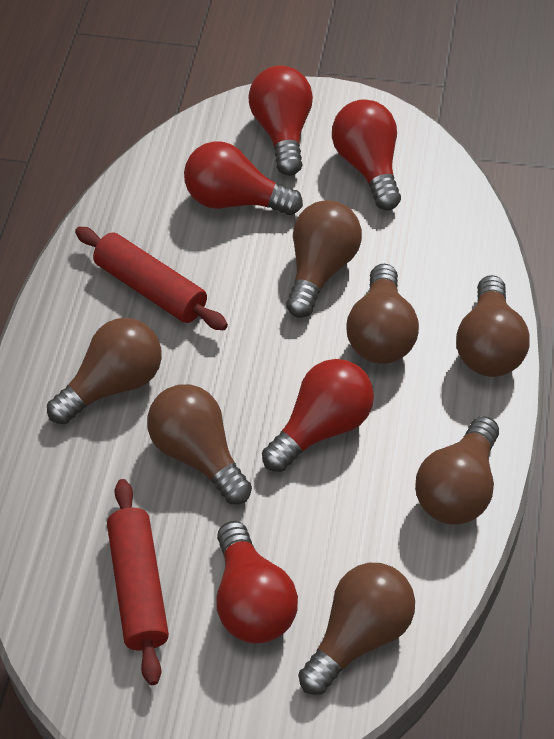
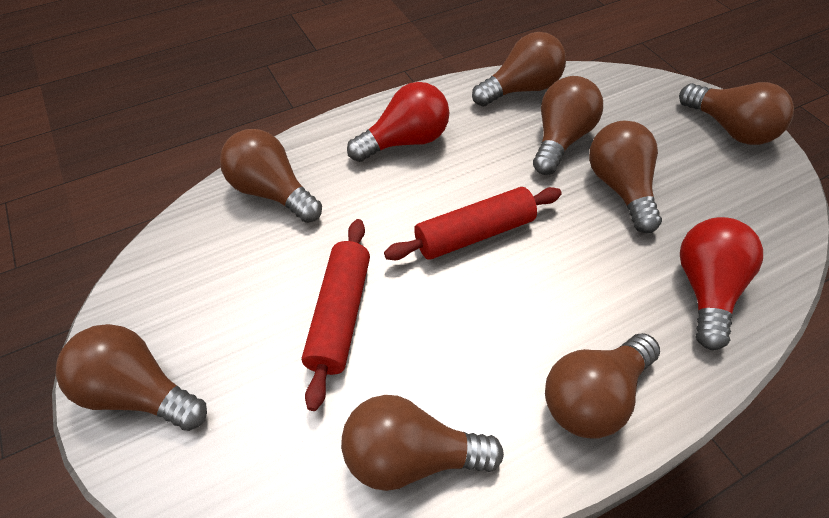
brown light bulb: [47,318,162,424] [147,384,252,504] [286,200,362,318] [298,563,415,695] [346,264,419,364] [415,416,499,525] [456,275,530,377] = 7 -> [56,324,207,431] [220,129,322,223] [341,395,504,491] [472,32,566,106] [533,76,603,175] [545,333,660,439] [589,121,662,233] [679,82,794,145] = 8
red light bulb: [184,141,303,215] [216,521,298,644] [248,65,313,176] [262,359,374,472] [332,99,401,210] = 5 -> [347,82,449,162] [680,217,763,350] = 2

